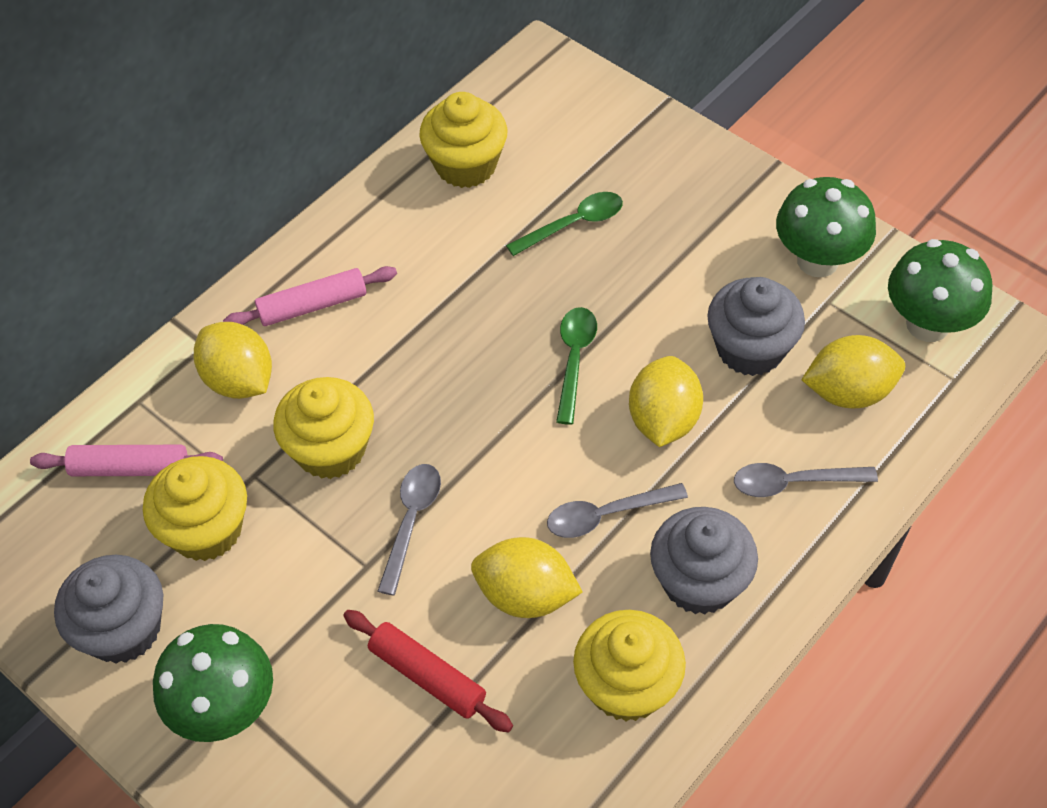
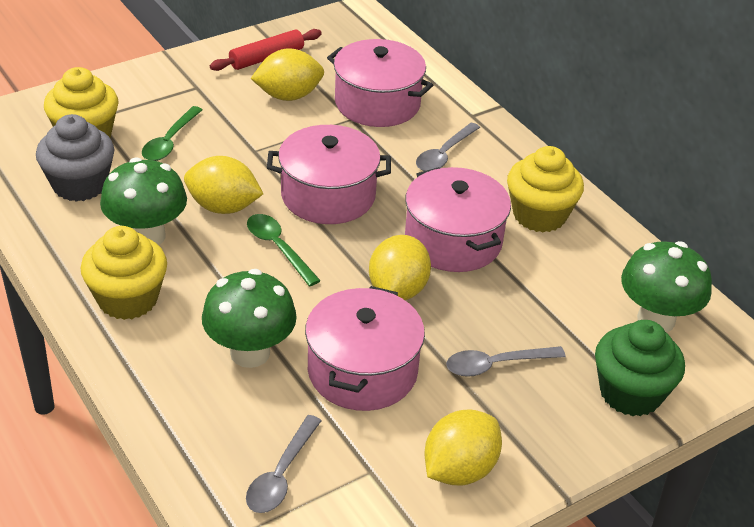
green cupcake: none = 0 -> [595,320,685,416] = 1
grey cupcake: [54,555,163,663] [650,507,758,615] [707,277,805,376] = 3 -> [36,114,114,202] = 1
pink pot: none = 0 -> [267,125,391,224] [305,286,425,411] [327,39,433,127] [405,167,511,272] = 4
pink rolling pin: [30,445,223,476] [223,266,397,326] = 2 -> none = 0
yellow cupcake: [143,456,247,561] [273,377,374,479] [419,92,507,188] [573,610,686,722] = 4 -> [44,67,119,138] [81,226,167,320] [507,146,584,233] = 3

